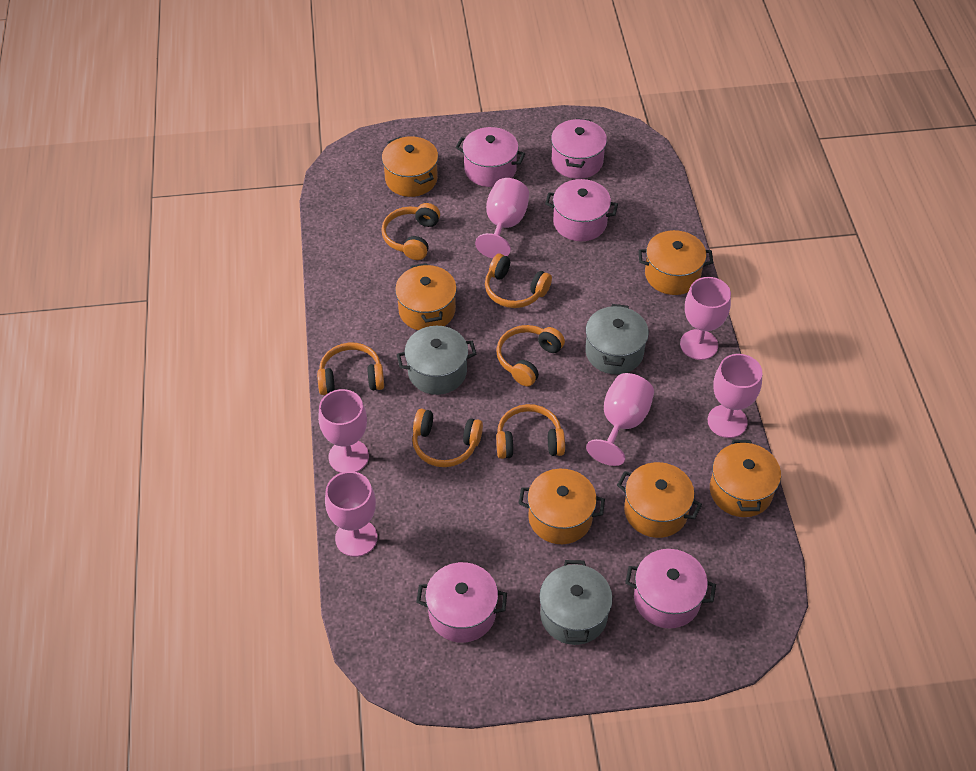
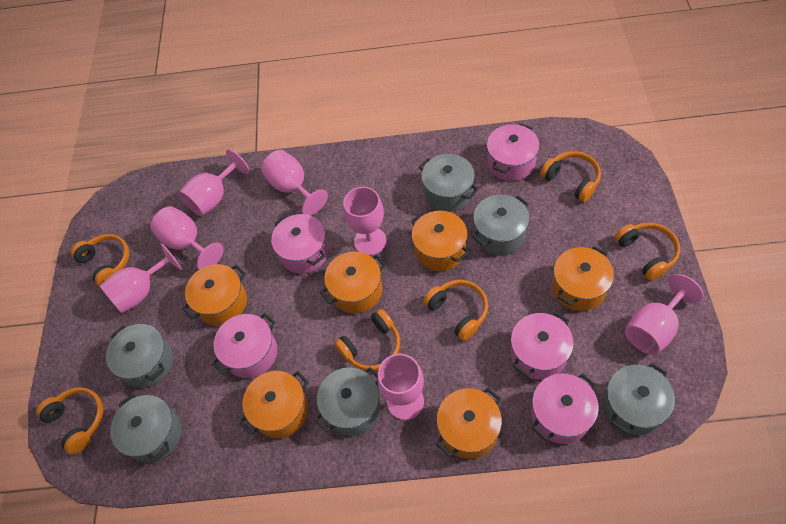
grey pot: [397,326,476,395] [539,560,613,645] [585,304,649,374] = 3 -> [106,324,173,388] [110,394,182,463] [315,367,381,436] [419,154,478,212] [472,195,529,255] [603,363,675,435] = 6
pink goblet: [318,389,369,473] [325,471,378,557] [475,178,529,258] [586,373,654,466] [680,277,731,360] [708,354,762,438] = 6 -> [100,243,182,313] [150,206,224,270] [178,149,250,216] [261,150,328,216] [343,187,387,256] [377,354,424,420] [625,274,704,355] = 7

